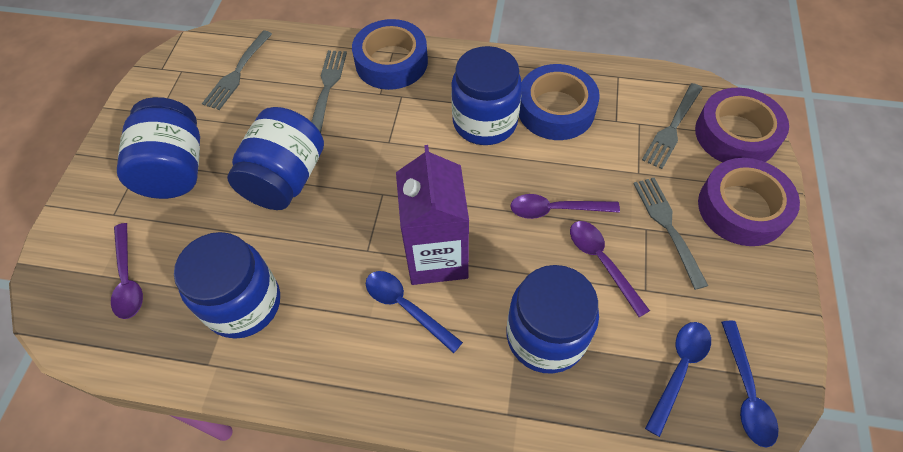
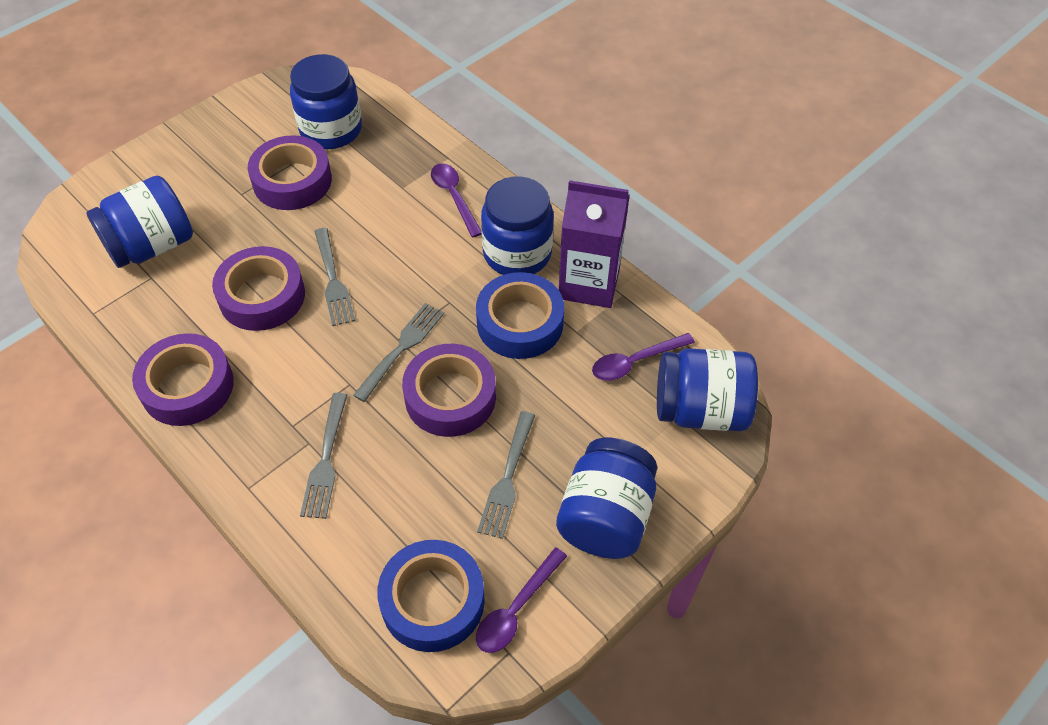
blue spoon: [366,271,463,353] [645,322,711,437] [721,321,779,448] = 3 -> none = 0
purple tape: [695,88,789,162] [698,158,800,246] = 2 -> [132,333,234,426] [212,246,305,331] [248,135,332,210] [402,344,496,437] = 4

